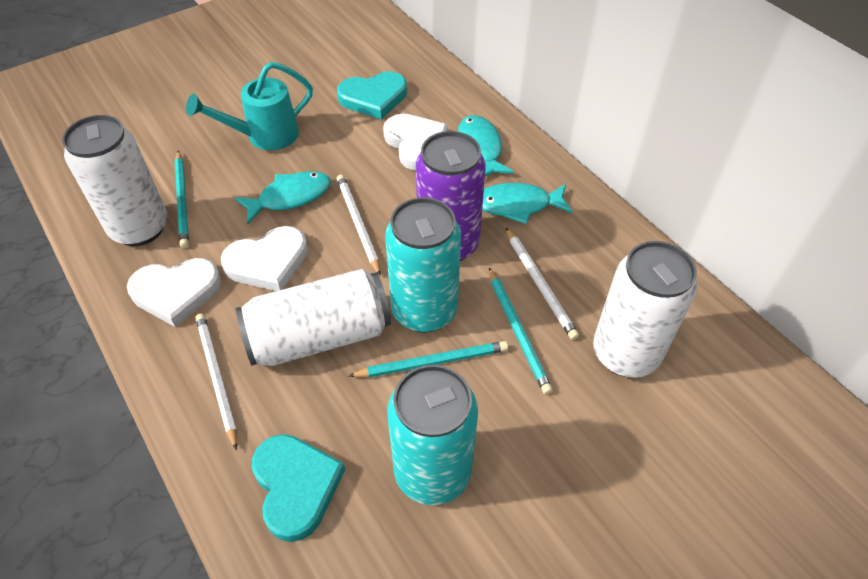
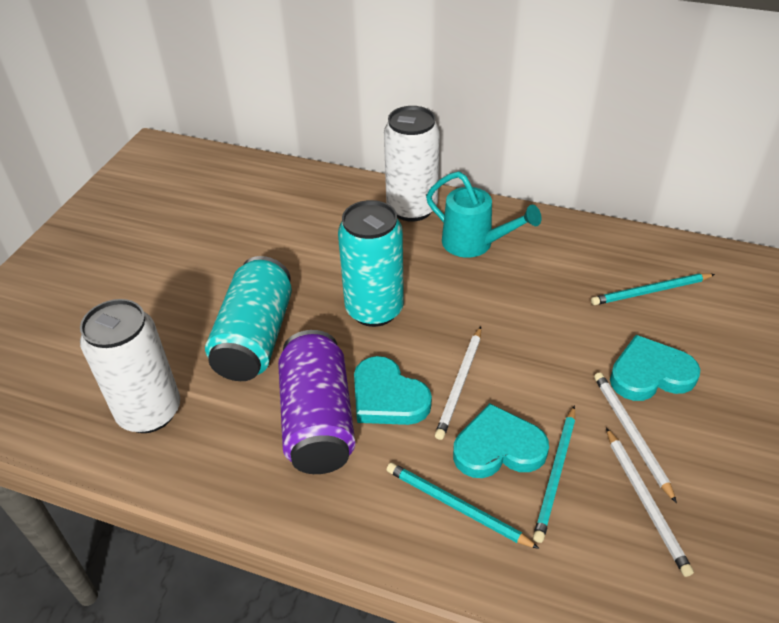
turquoise fish: [234,171,331,225] [458,115,514,177] [482,183,573,224] = 3 -> none = 0
turquoise heart: [252,434,345,542] [337,71,407,119] = 2 -> [354,356,432,425] [453,403,549,478] [610,335,700,401] = 3
white can: [62,115,167,246] [236,269,391,366] [593,241,697,378] = 3 -> [80,299,180,433] [384,106,440,222] = 2
white heart: [127,258,221,327] [221,226,308,291] [383,114,448,170] = 3 -> none = 0

